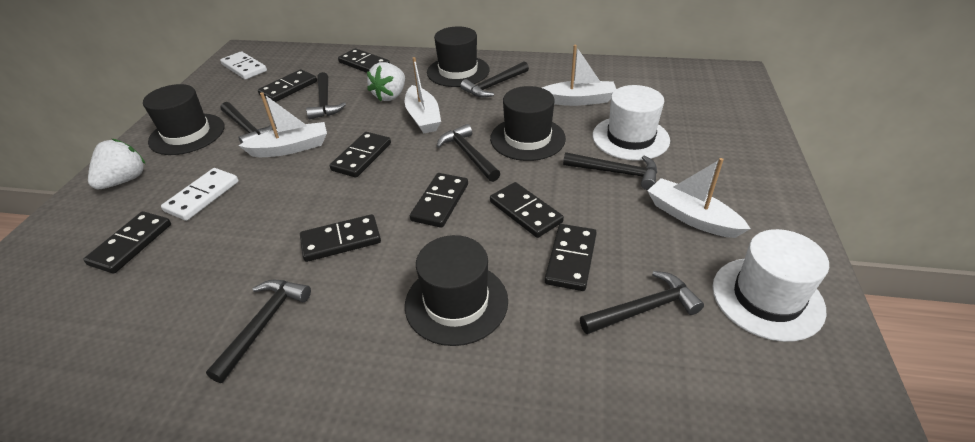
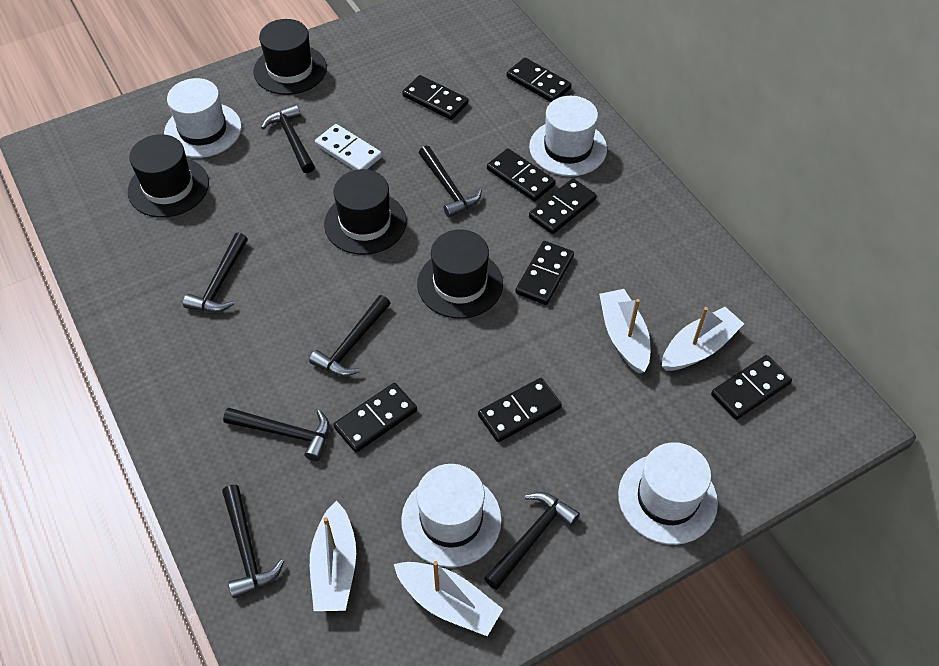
white domino: [161,168,239,221] [220,51,267,80] = 2 -> [315,124,382,170] = 1
white hat: [593,85,670,161] [712,229,829,342] = 2 -> [164,78,242,158] [401,464,502,567] [529,96,607,176] [618,442,718,545] = 4
white strawberry: [88,139,145,189] [367,62,405,101] = 2 -> none = 0

